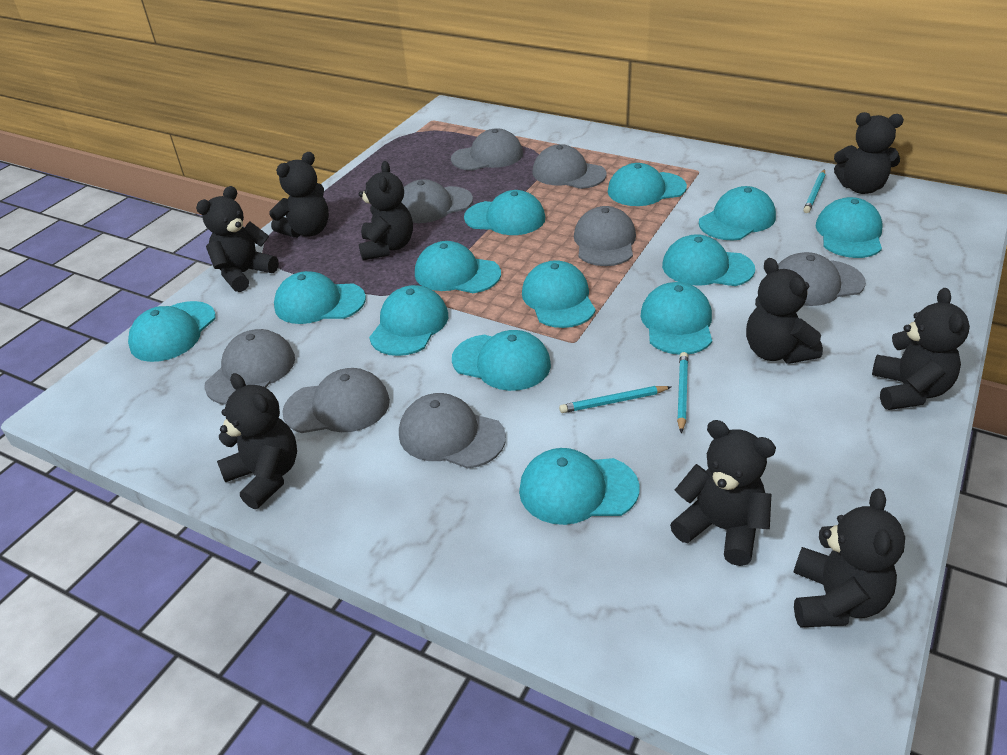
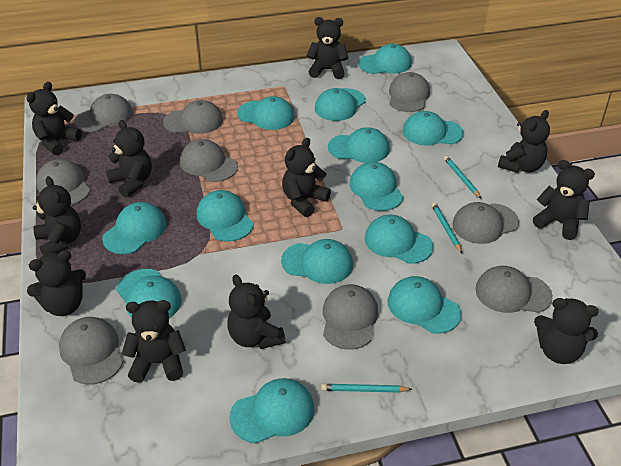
black teddy bear: [196,186,279,292] [217,373,297,509] [269,152,329,238] [359,161,413,260] [670,420,776,566] [746,258,823,364] [793,489,905,627] [834,112,904,194] [872,288,970,410] = 9 -> [26,82,81,155] [27,250,86,316] [33,176,81,256] [106,120,152,198] [122,300,186,383] [227,275,286,349] [282,138,331,217] [307,17,348,79] [498,110,550,173] [533,160,595,240] [534,298,599,364] = 11
grey cap: [204,329,295,405] [282,368,390,433] [399,393,506,469] [401,179,473,223] [451,128,523,171] [532,144,607,189] [574,206,636,266] [778,252,866,306] = 8 -> [36,159,90,206] [59,317,123,385] [74,94,133,132] [163,100,223,134] [180,139,238,182] [323,284,378,350] [389,72,430,112] [452,202,519,244] [475,266,553,313] = 9

